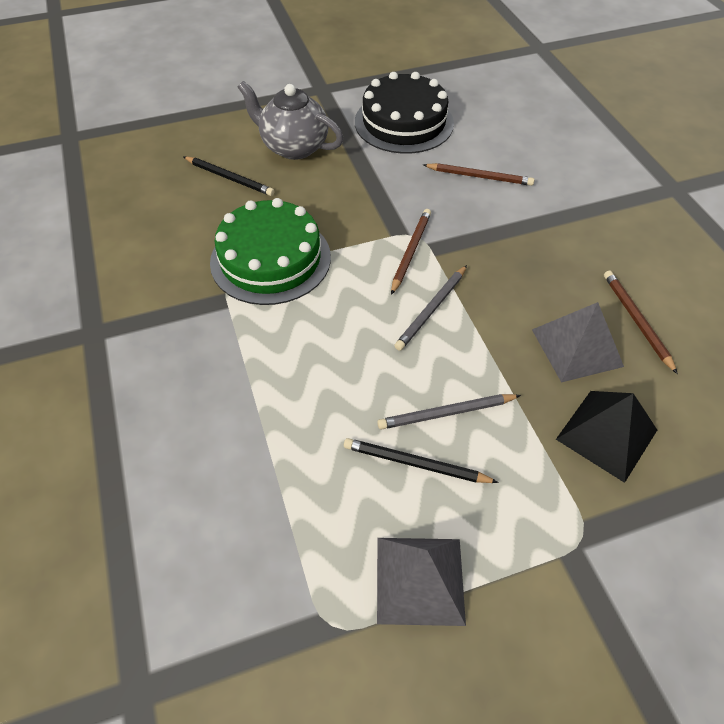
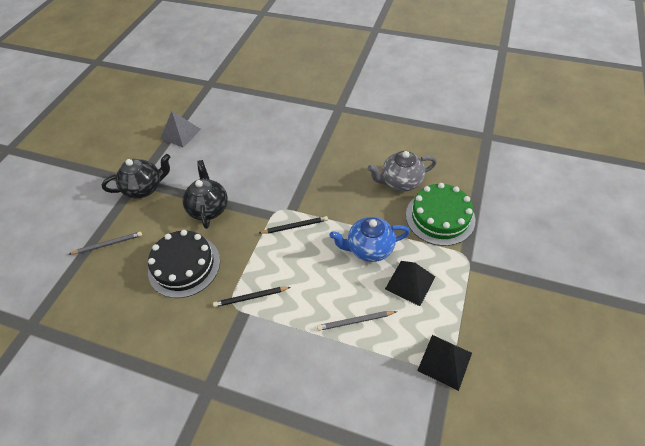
black pyramid: [556,391,657,483] = 1 -> [385,261,435,306] [417,335,472,391] = 2
black teapot: none = 0 -> [102,154,170,198] [183,160,228,229] = 2
blue teapot: none = 0 -> [329,217,410,262] = 1
brown pencil: [391,209,431,295] [423,163,534,186] [604,271,678,374] = 3 -> none = 0
grey pyramid: [377,538,466,626] [532,302,624,382] = 2 -> [160,111,201,148] = 1

